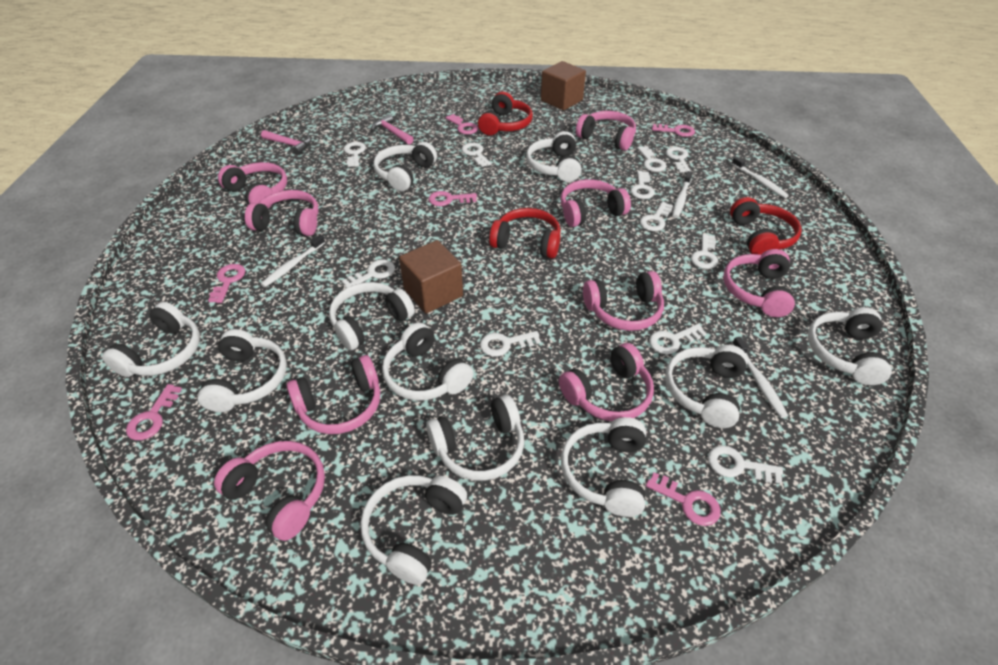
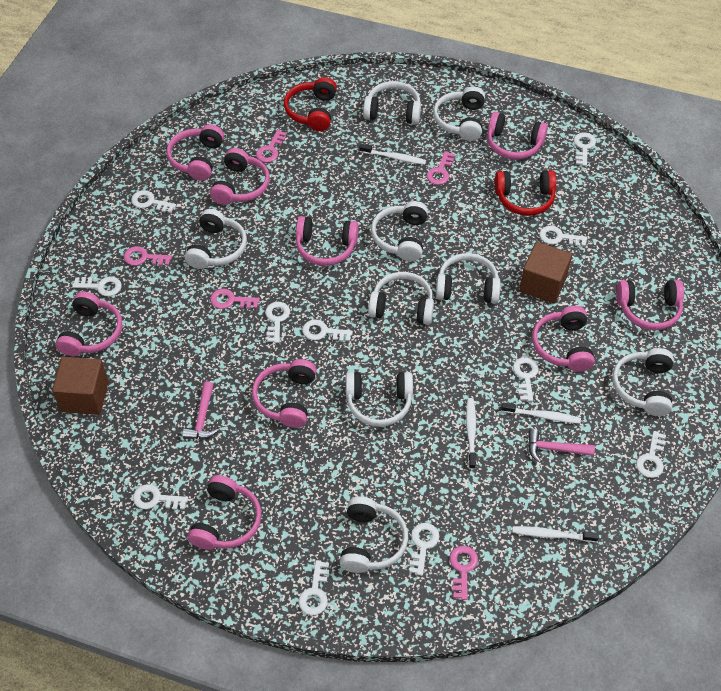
pink key: [126,384,182,440] [208,264,245,303] [429,191,477,206] [445,114,478,135] [646,472,721,526] [652,124,695,137] = 6 -> [124,246,172,266] [210,289,260,309] [256,130,287,163] [427,151,455,185] [450,546,478,600] = 5
red headphones: [478,92,533,136] [489,208,561,258] [730,197,801,255] = 3 -> [284,77,337,131] [495,170,556,216] = 2
white headphones: [102,302,200,377] [197,329,287,412] [329,282,415,350] [360,475,467,585] [373,142,437,192] [382,323,473,401] [426,395,524,481] [526,131,581,182] [561,417,646,517] [665,345,748,428] [808,307,892,385] = 11 -> [185,209,247,269] [340,497,408,573] [346,372,413,427] [363,81,421,125] [368,272,434,325] [371,201,428,261] [433,87,485,141] [436,253,501,304] [612,348,673,416] = 9

